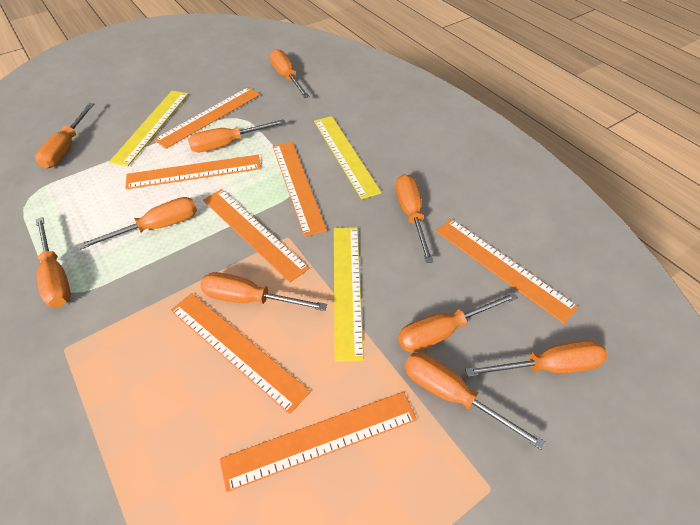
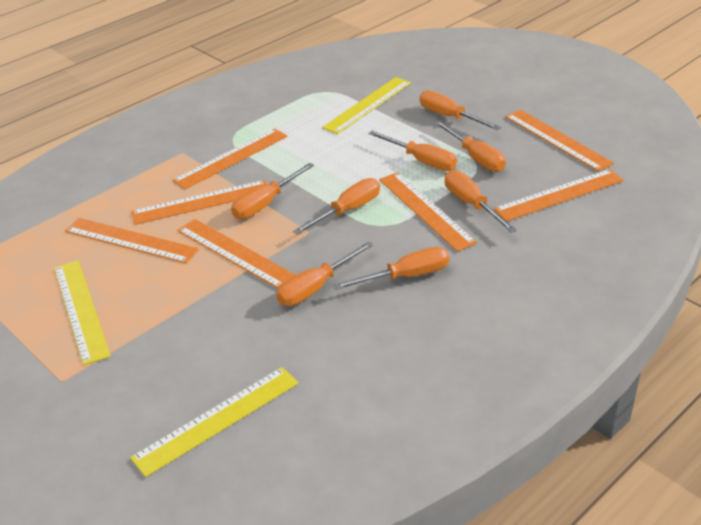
orange screwdriver: [35,103,94,168] [35,217,71,308] [78,197,197,250] [188,119,286,152] [200,272,327,311] [270,49,309,98] [396,174,434,263] [398,292,518,353] [404,352,545,450] [465,340,607,377] = 10 -> [231,163,314,219] [276,241,373,306] [293,178,380,235] [333,247,449,290] [368,131,457,171] [420,90,501,130] [434,121,506,172] [445,170,517,233] = 8

